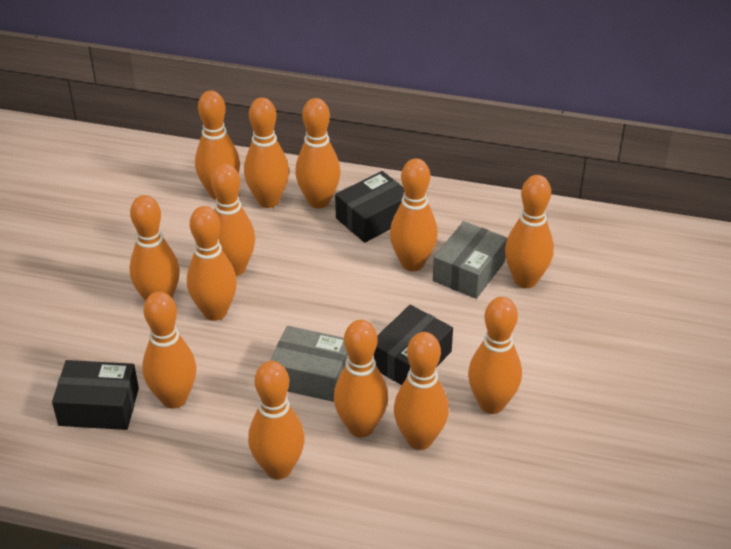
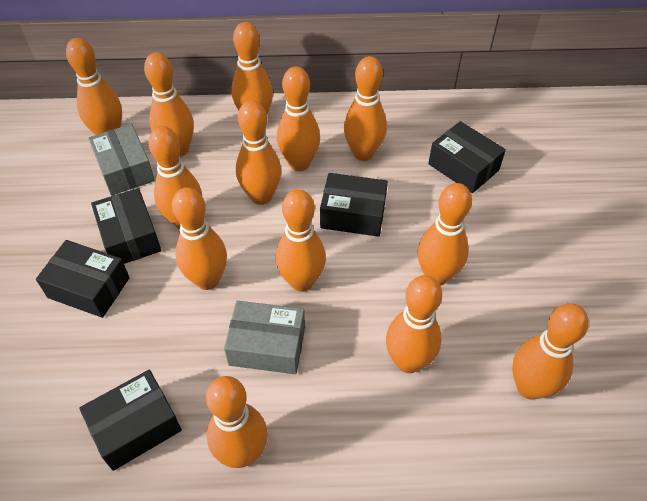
black box: [52,360,139,430] [335,171,404,243] [374,305,453,385] = 3 -> [36,240,130,318] [79,370,182,471] [91,188,161,264] [320,173,388,237] [428,121,506,193] = 5

